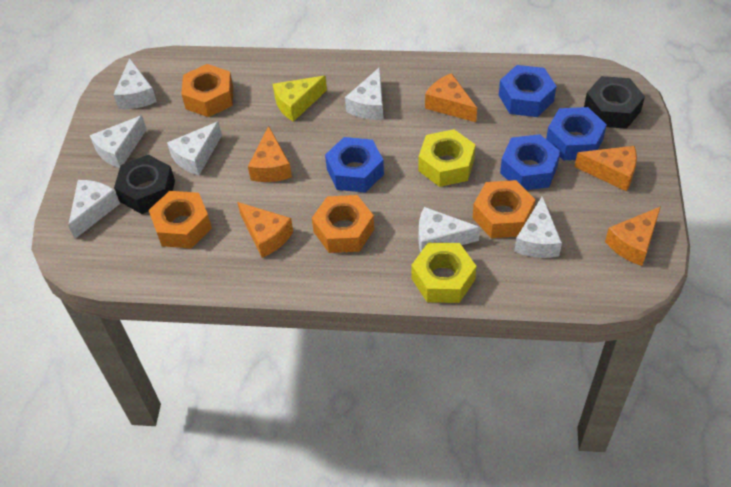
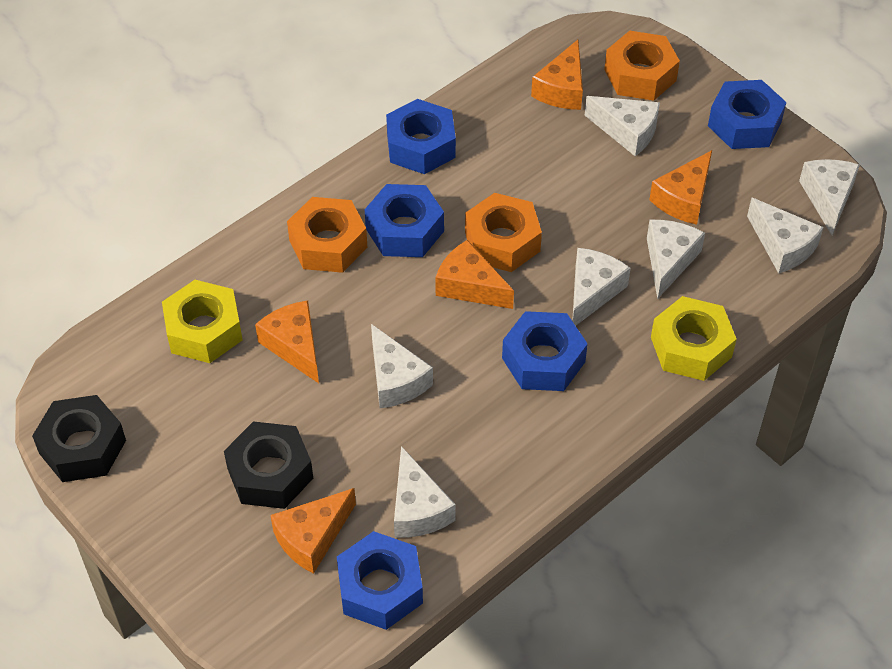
blue nut: [325,137,384,193] [499,65,556,117] [500,134,561,190] [546,107,607,160] = 4 -> [337,531,423,630] [365,184,444,257] [386,99,456,174] [502,311,588,391] [708,80,786,149] = 5
orange nut: [149,191,212,248] [181,64,233,117] [312,195,374,253] [473,180,535,238] = 4 -> [287,197,368,273] [465,193,542,272] [604,31,680,101] = 3
yellow cheese: [273,76,327,122] = 1 -> none = 0

